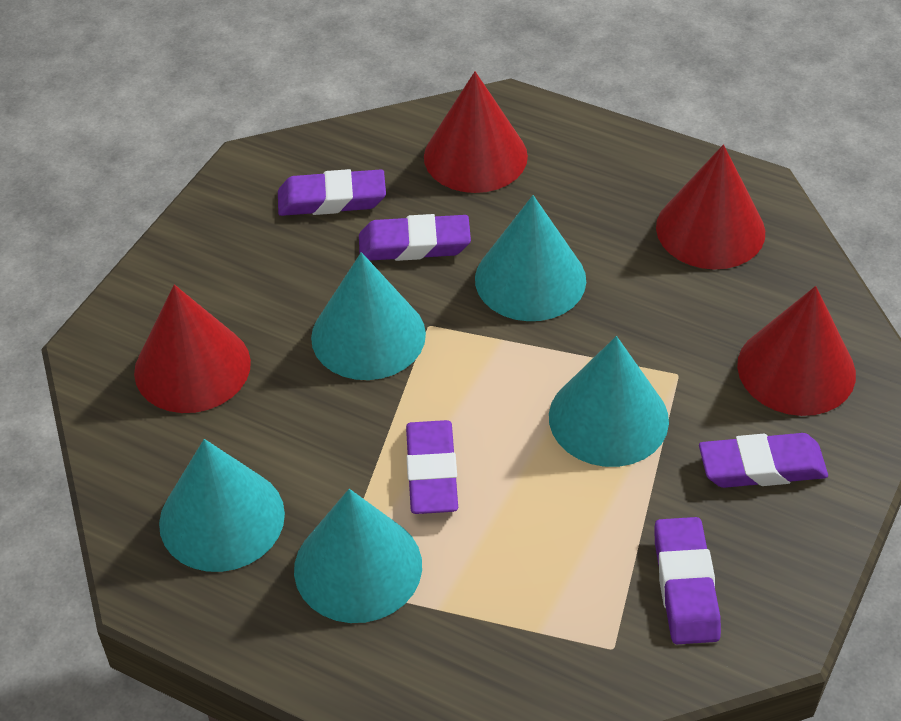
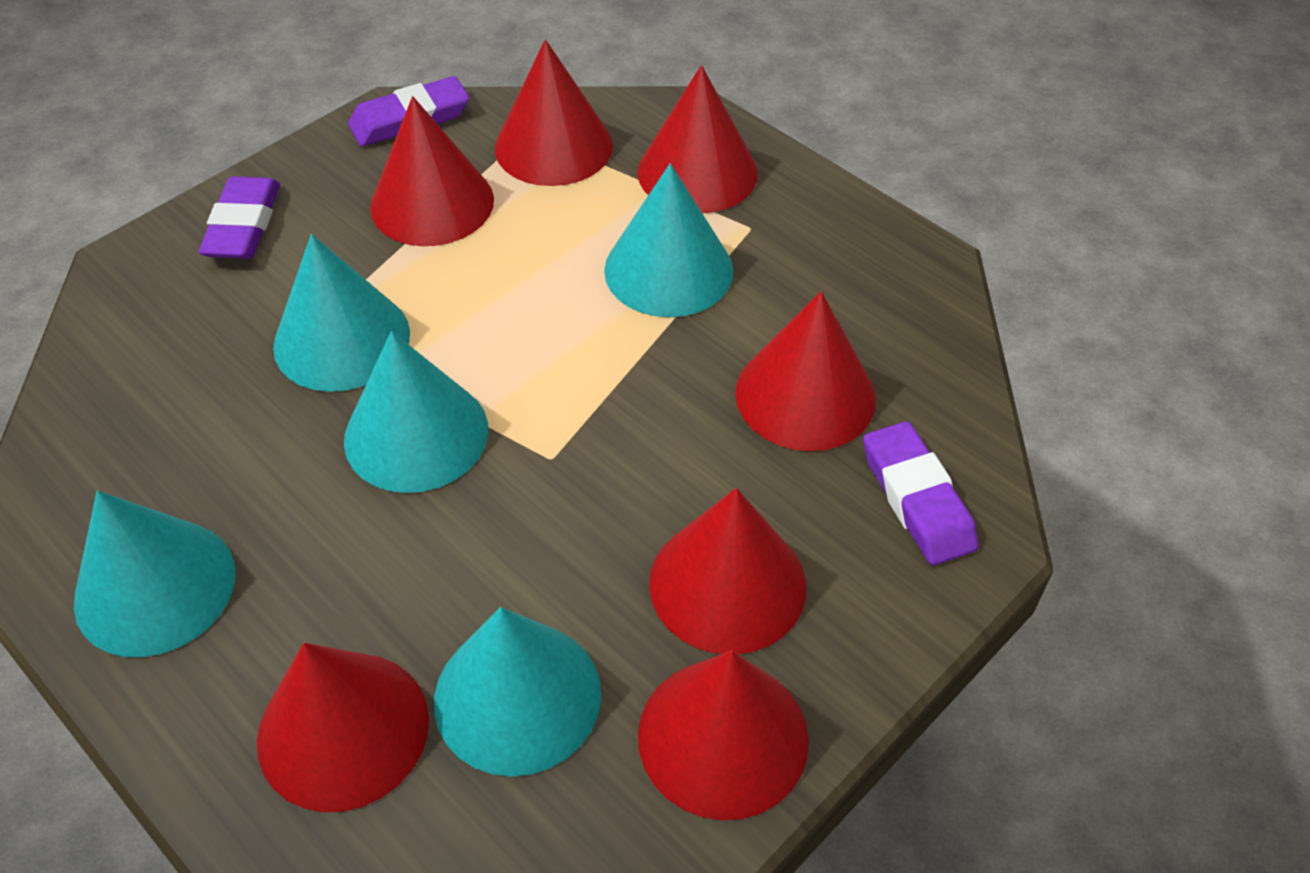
purple eraser: [278,169,386,216] [359,214,471,261] [406,420,458,514] [654,517,721,644] [699,433,828,488] = 5 -> [199,176,280,259] [348,76,469,147] [863,421,979,566] = 3
red cone: [134,285,251,413] [424,71,528,193] [656,144,765,269] [737,286,856,416] = 4 -> [257,643,429,812] [370,96,494,246] [495,39,613,186] [638,65,758,213] [638,651,809,821] [649,488,806,654] [735,291,876,451] = 7

